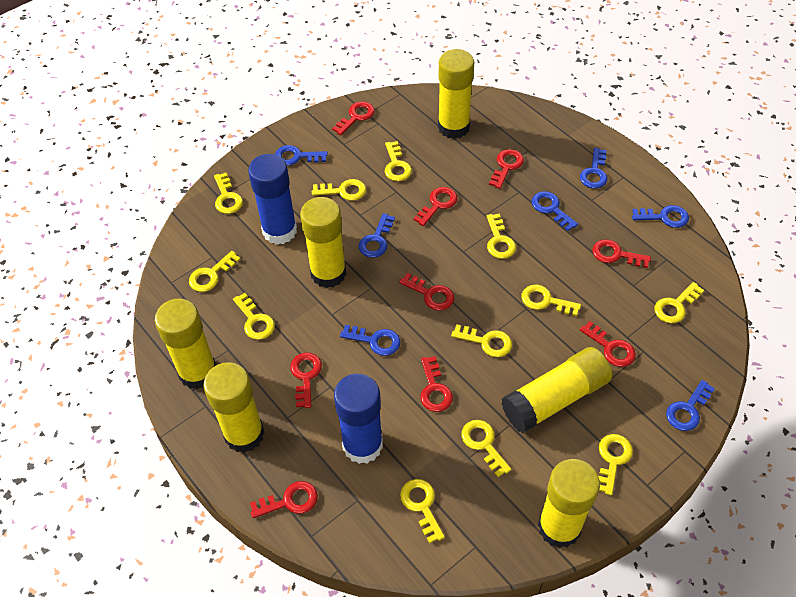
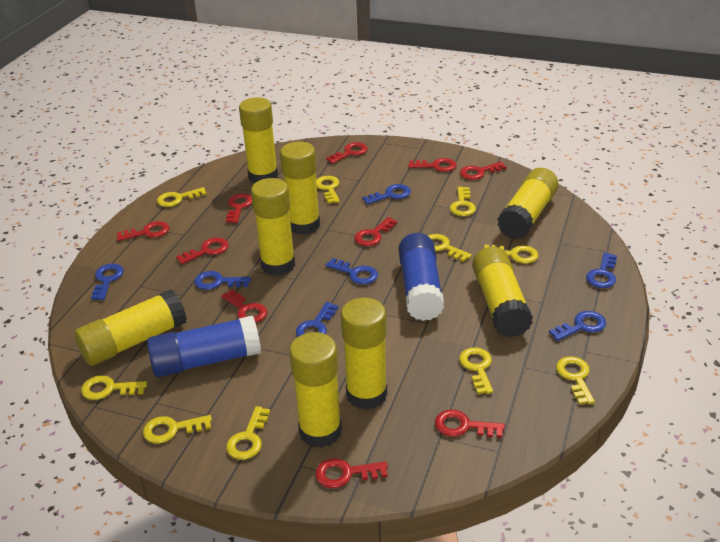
red key: [250,481,318,518] [290,352,322,408] [332,102,375,135] [399,273,454,311] [413,187,458,226] [420,356,453,412] [489,149,524,189] [580,321,636,367] [592,239,651,268] = 9 -> [117,221,169,241] [176,238,229,264] [221,289,267,323] [226,193,252,223] [315,458,388,488] [326,142,368,164] [354,217,398,246] [408,158,457,172] [435,409,505,438] [460,162,506,180] = 10
yellow glue stick: [155,299,216,389] [204,362,265,453] [300,197,347,288] [438,49,474,139] [501,347,612,433] [538,459,600,548] = 6 -> [74,289,187,366] [239,97,278,184] [251,178,295,276] [280,142,320,235] [289,332,342,448] [341,297,387,410] [472,247,533,338] [497,168,559,239] = 8
yellow key: [189,251,240,292] [214,173,243,214] [233,293,275,340] [312,179,366,201] [385,141,412,181] [400,479,445,544] [451,324,512,357] [461,420,511,477] [486,214,516,259] [521,285,581,316] [598,434,633,496] [654,282,704,323] = 12 -> [81,375,147,400] [143,415,212,444] [157,187,207,207] [226,406,270,460] [316,176,340,204] [428,234,472,262] [450,187,476,216] [459,347,493,394] [484,245,539,264] [556,356,595,405] = 10

